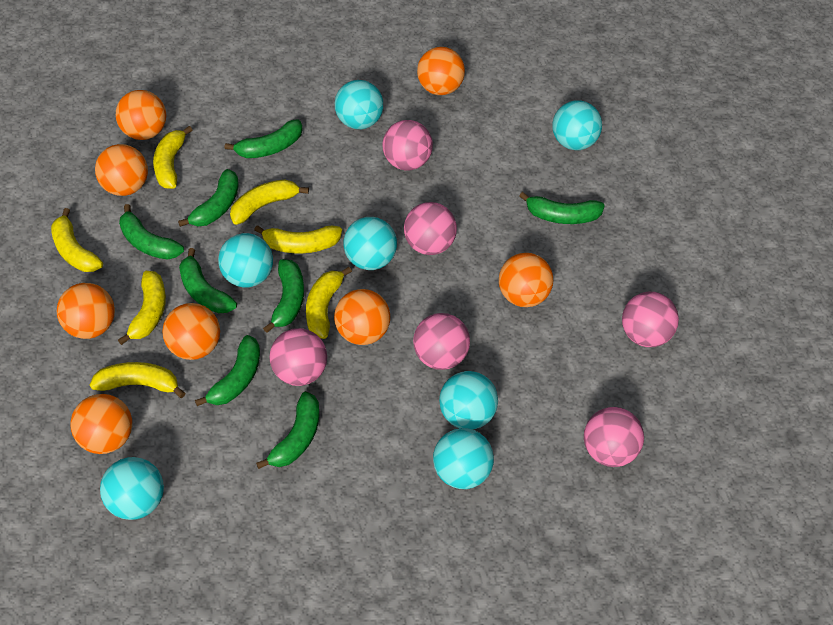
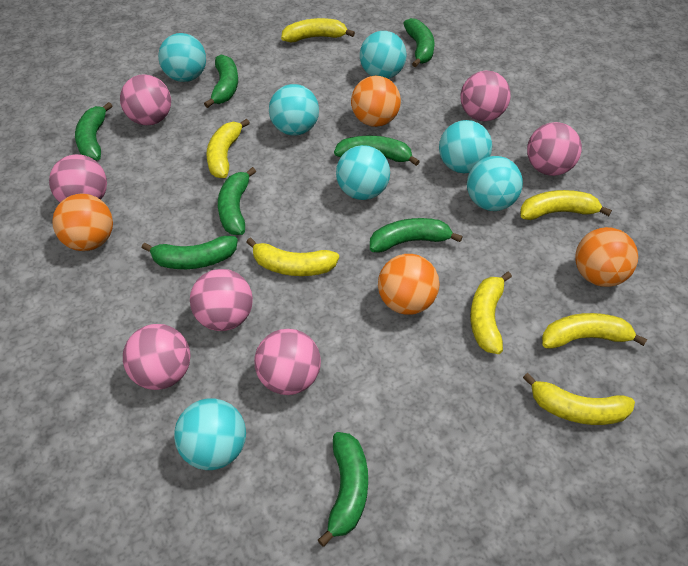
orange ball: [57,283,115,339] [70,394,132,454] [95,144,148,196] [116,90,166,140] [162,303,220,360] [334,289,390,345] [417,47,465,95] [499,253,553,307] = 8 -> [52,194,113,251] [351,76,401,127] [378,254,439,315] [575,227,638,287] = 4
pink ball: [269,328,327,386] [382,120,433,171] [404,202,457,255] [413,313,470,370] [584,407,644,467] [622,292,679,347] = 6 -> [49,154,107,202] [120,74,171,125] [123,324,190,390] [190,269,253,331] [254,329,321,395] [460,70,511,121] [527,122,582,176] = 7

